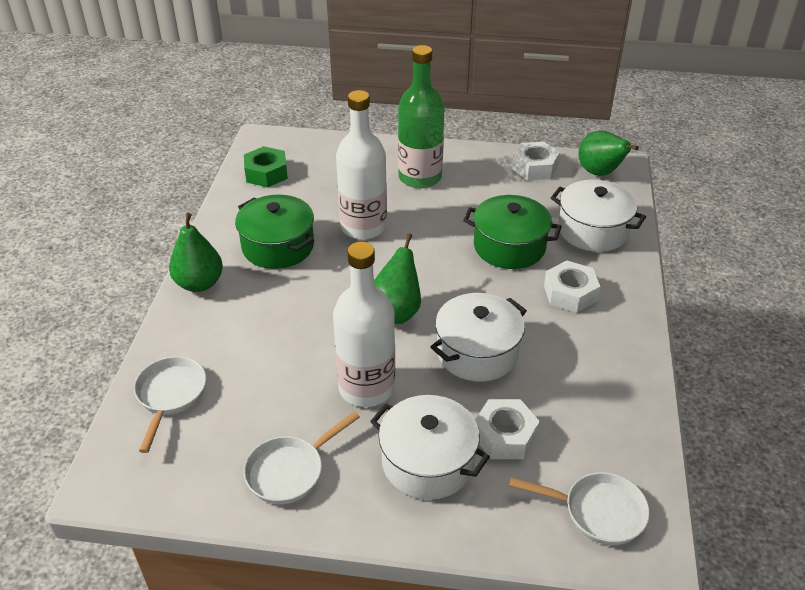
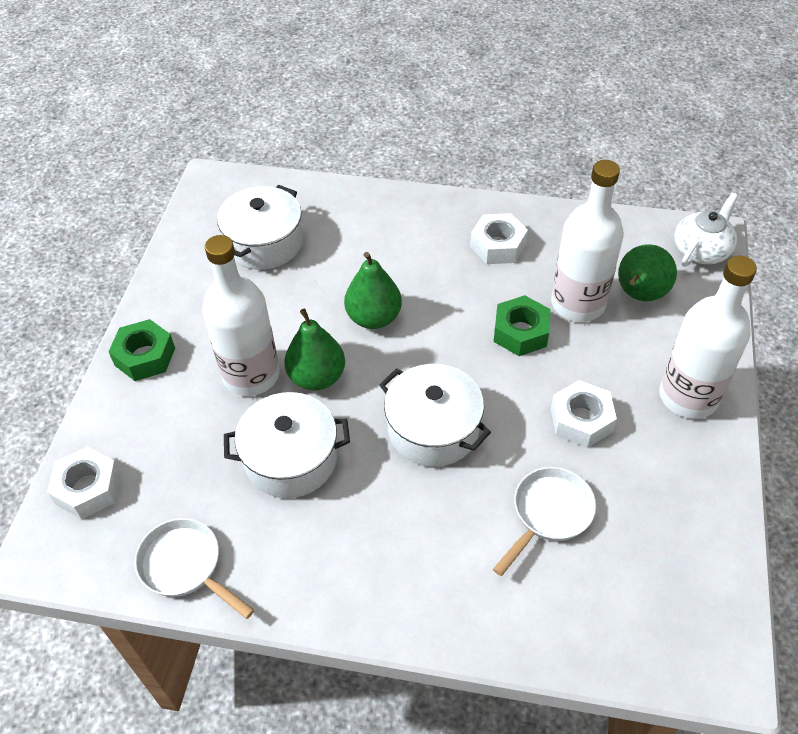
green bottle: [398,45,445,188] = 1 -> none = 0
green nut: [244,146,288,187] = 1 -> [108,319,175,381] [494,295,551,356] = 2
green pot: [235,195,314,269] [463,195,562,269] = 2 -> none = 0
white bottle: [333,242,395,407] [336,90,387,240] = 2 -> [202,235,280,396] [551,160,624,322] [659,255,757,419] = 3
white pan: [134,356,206,453] [244,411,360,504] [509,472,650,545] = 3 -> [135,518,254,619] [493,467,596,576] = 2
white teapot: none = 0 -> [674,193,738,267] = 1

